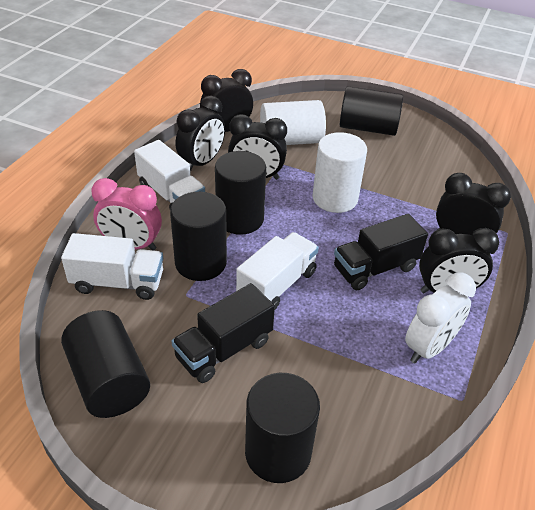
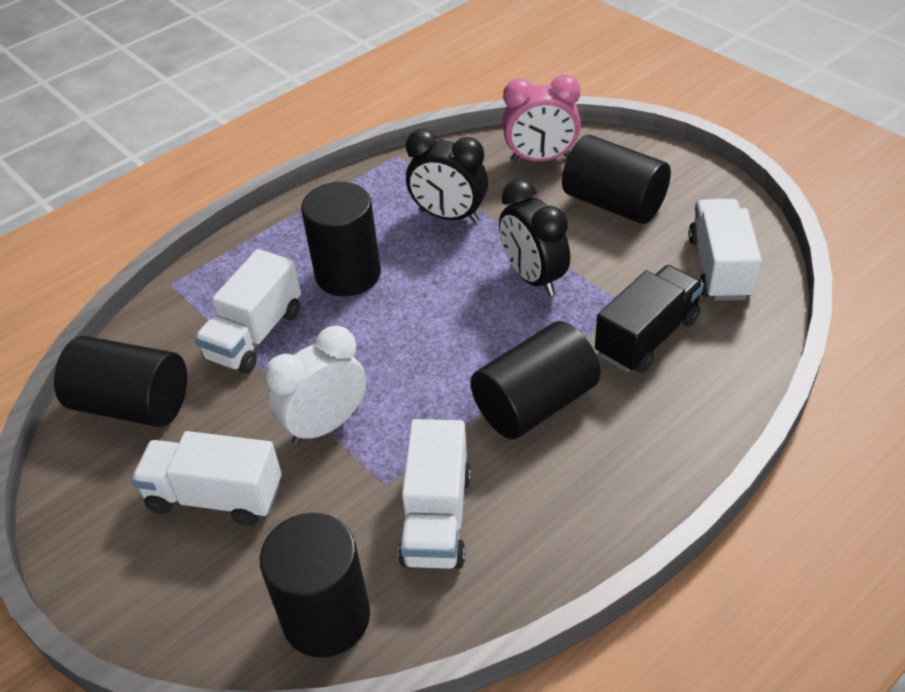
black clock: [176,96,225,172] [200,69,253,132] [228,114,287,180] [419,228,499,293] [436,173,511,235] = 5 -> [406,129,488,223] [499,179,570,296] = 2
black truck: [172,283,275,383] [334,214,428,290] = 2 -> [595,265,704,373] = 1
white cylinder: [260,100,326,145] [312,132,367,213] = 2 -> none = 0
white truck: [61,233,164,300] [134,140,205,208] [236,232,319,311] = 3 -> [131,431,282,526] [194,249,301,374] [398,419,471,569] [689,199,762,301] = 4

